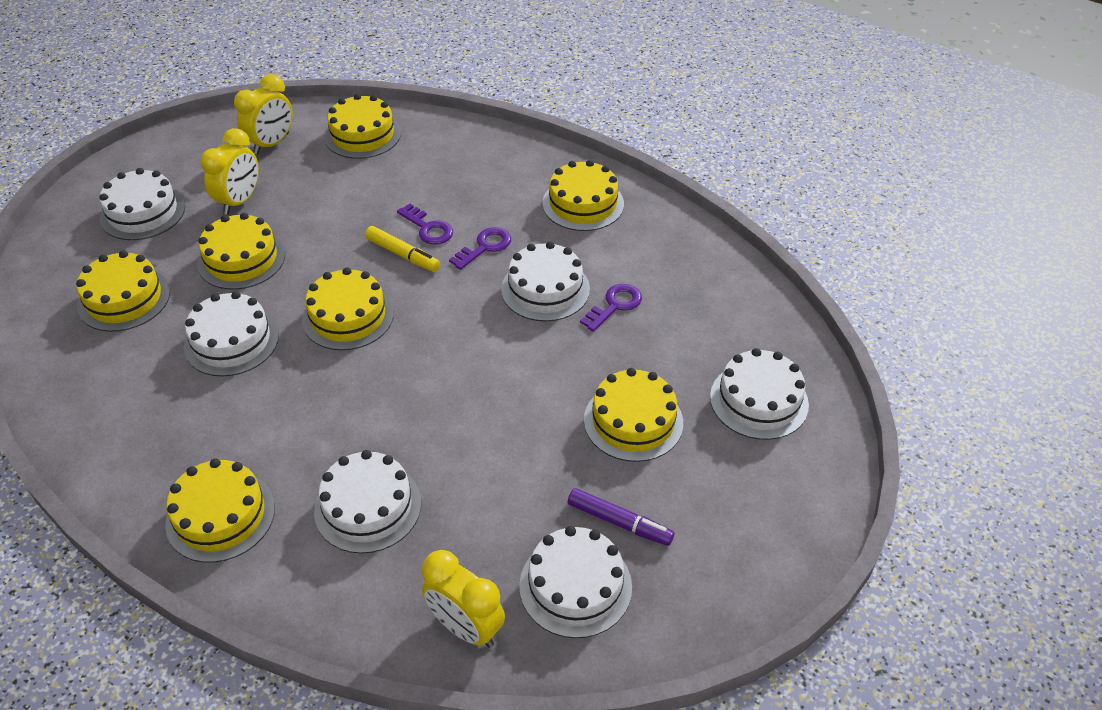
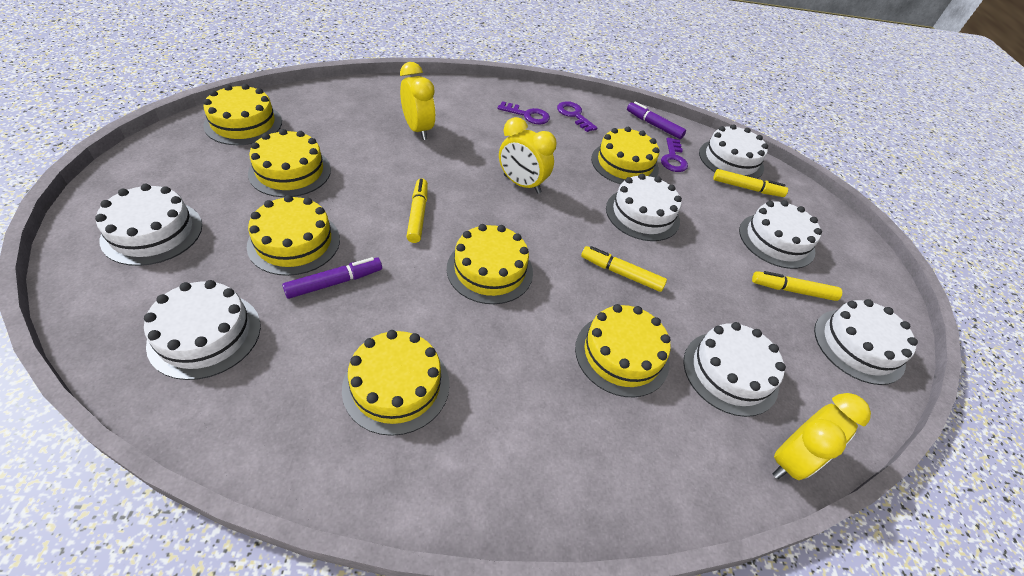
purple marker: [568,488,674,546] = 1 -> [282,257,382,299] [627,102,686,139] = 2
white cake: [100,168,185,240] [184,291,279,377] [314,450,421,554] [501,242,590,322] [519,526,632,638] [710,348,809,440] = 6 -> [95,184,202,266] [144,280,261,380] [606,174,682,241] [684,322,786,417] [699,124,768,179] [739,200,822,269] [814,299,918,385] = 7
yellow marker: [365,226,440,272] = 1 -> [406,178,428,243] [581,246,667,292] [713,169,788,197] [752,271,842,301] = 4

